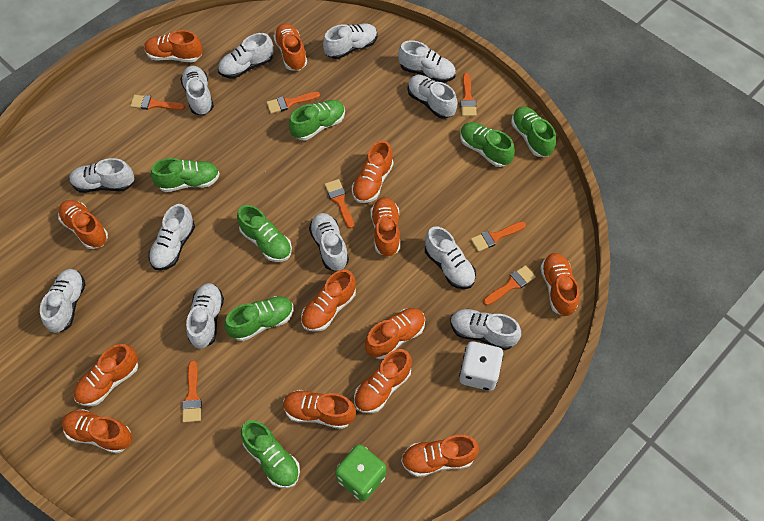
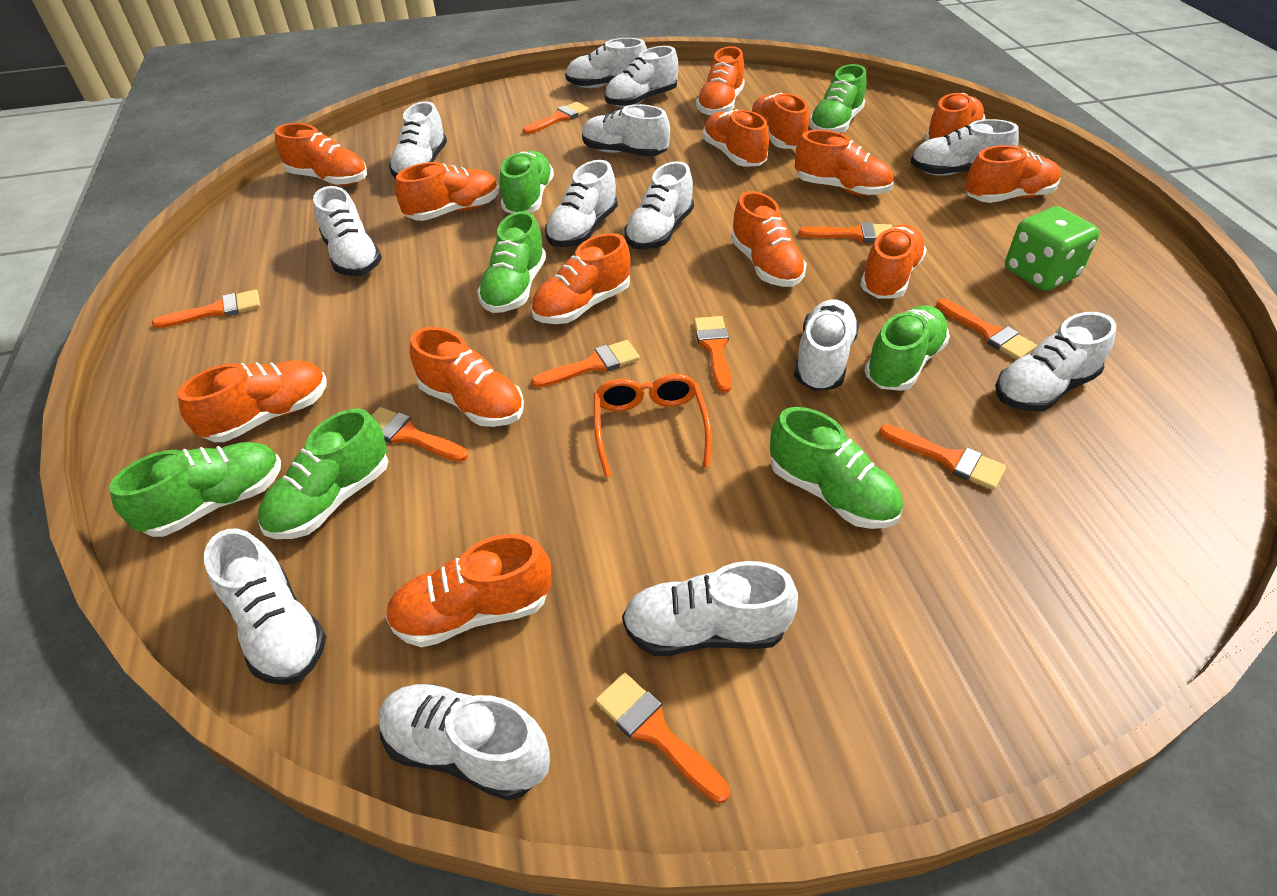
orange brush: [130,95,185,110] [182,360,202,423] [266,91,320,114] [325,179,354,229] [460,73,477,116] [471,221,526,252] [483,265,536,305] = 7 -> [152,289,260,329] [371,407,468,462] [523,102,590,134] [531,340,640,388] [595,673,730,803] [694,316,732,393] [798,222,892,242] [879,424,1006,490] [936,299,1037,360] = 9
orange glasses: none = 0 -> [594,374,712,478] = 1
orange shoe: [58,200,108,249] [62,409,132,454] [74,344,138,406] [144,30,203,62] [273,23,307,71] [283,390,356,429] [301,269,356,332] [352,140,394,203] [354,349,412,413] [365,308,425,359] [371,197,400,257] [401,435,479,477] [540,253,580,316] = 13 -> [178,360,327,442] [275,123,367,186] [385,534,551,647] [395,162,499,221] [410,327,524,427] [531,233,630,324] [696,46,745,116] [702,109,769,167] [731,191,807,287] [750,93,809,149] [795,130,894,196] [860,224,927,299] [925,93,986,141] [965,145,1061,203] = 14
white dice: [459,341,503,391] = 1 -> none = 0
white shoe: [40,269,86,333] [69,158,135,193] [149,204,195,270] [180,66,214,115] [186,283,224,349] [218,33,274,79] [309,213,349,271] [323,23,378,59] [398,40,456,83] [408,75,457,119] [425,227,476,289] [450,309,521,350] = 12 -> [204,529,326,685] [313,186,382,276] [378,684,550,801] [389,101,447,178] [545,160,618,247] [565,38,647,88] [582,104,670,157] [604,46,678,107] [622,561,798,656] [624,161,694,250] [794,300,859,391] [910,119,1019,176] [995,312,1116,411] = 13

